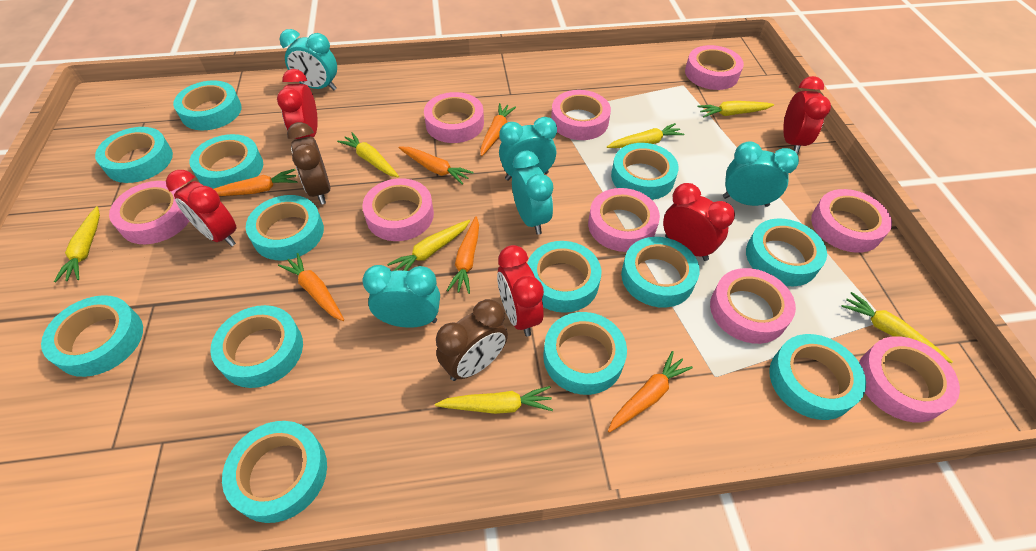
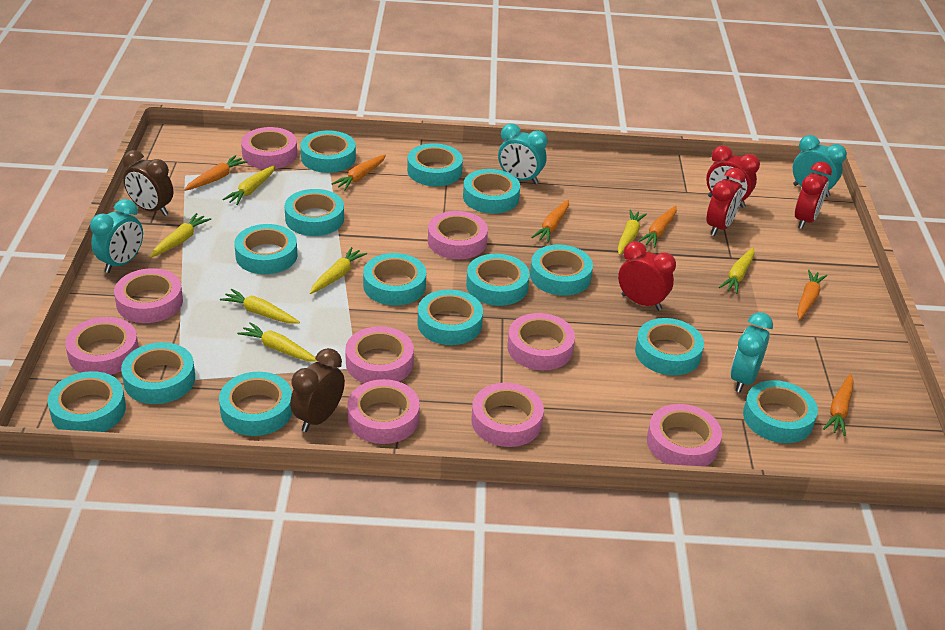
red clock: [166,170,236,247] [277,69,318,139] [497,245,544,337] [663,183,735,261] [783,76,831,154] = 5 -> [618,241,676,311] [706,145,760,208] [707,168,745,236] [795,161,832,229] = 4
turquoise clock: [280,29,337,90] [363,265,440,328] [499,117,557,181] [512,151,553,235] [723,141,799,207] = 5 -> [90,199,143,273] [498,123,547,184] [730,312,773,393] [793,135,847,197] = 4
turquoise tape: [41,295,143,377] [95,127,173,183] [173,80,242,130] [190,134,263,189] [210,305,303,388] [222,421,327,523] [246,195,324,260] [527,241,601,313] [543,312,627,395] [611,143,679,200] [621,237,700,308] [746,218,827,286] [769,334,866,420] = 13 -> [48,371,126,432] [121,342,195,404] [219,372,292,436] [234,224,298,274] [284,189,344,236] [300,130,356,173] [363,253,426,306] [407,143,463,186] [417,290,483,345] [463,169,520,214] [466,254,530,306] [530,245,593,296] [635,318,704,375] [743,380,818,443] = 14

